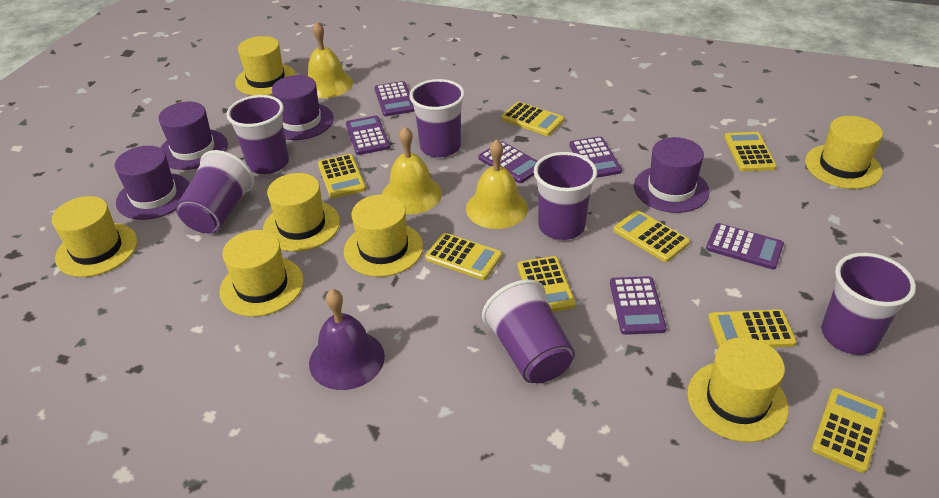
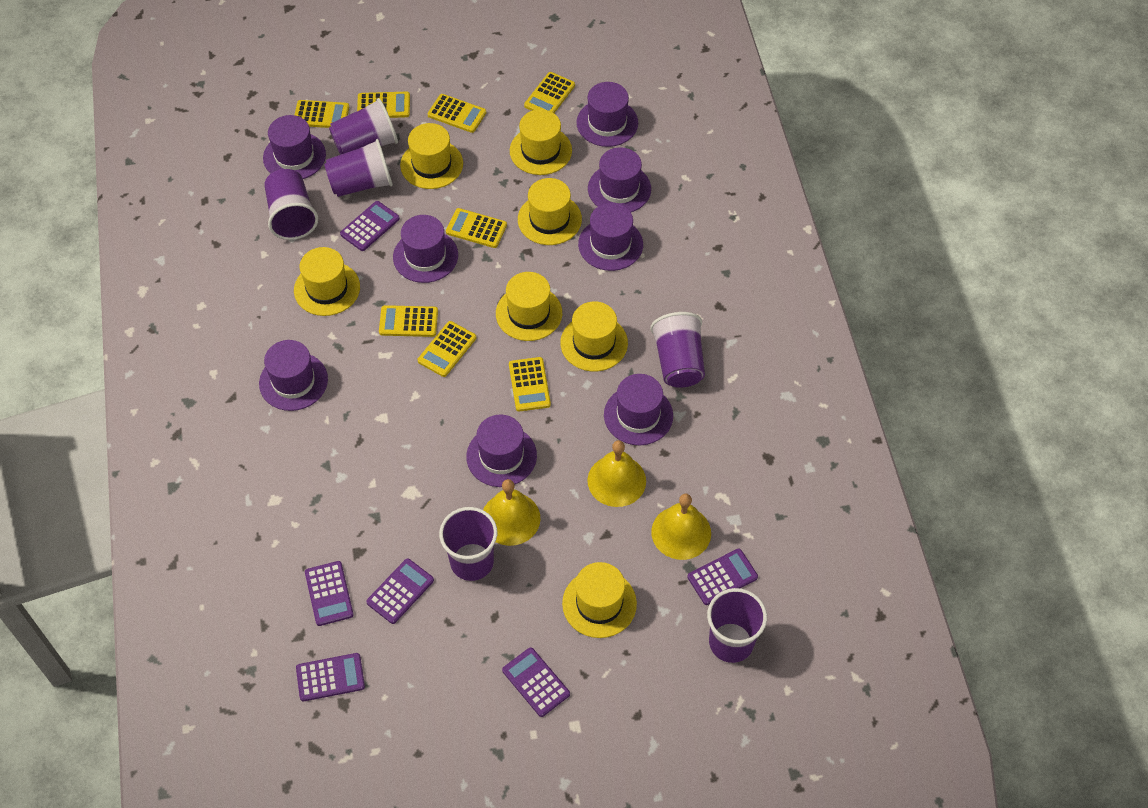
purple bell: [309,289,385,390] = 1 -> none = 0
purple hat: [115,146,190,220] [158,102,228,170] [272,75,334,140] [634,137,710,213] = 4 -> [259,340,328,411] [263,115,326,179] [393,215,458,283] [466,414,537,487] [576,82,638,147] [578,203,643,271] [588,147,651,212] [604,374,673,445] = 8

